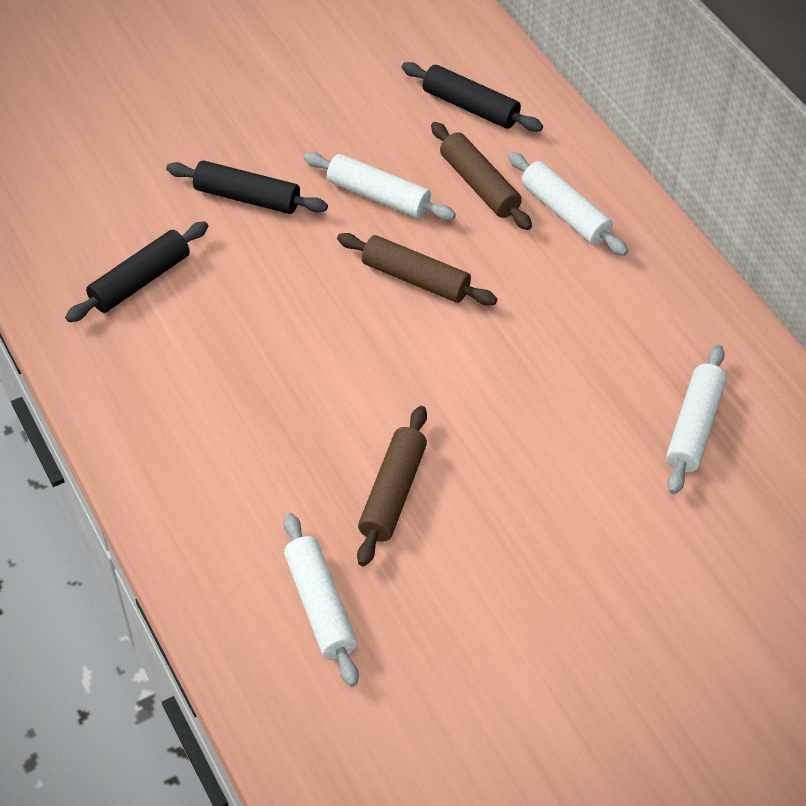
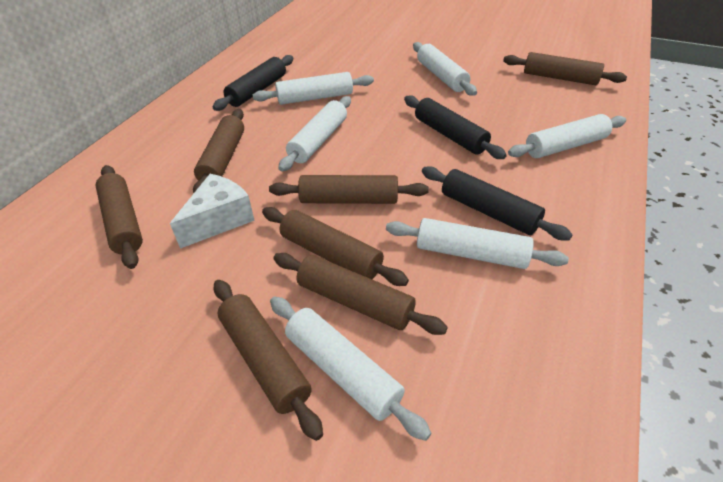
brown rolling pin: [337,233,497,306] [357,406,427,566] [431,122,532,230] = 3 -> [96,165,143,269] [193,109,244,193] [213,280,323,441] [262,207,409,286] [269,175,429,204] [273,253,448,335] [503,52,627,85] = 7
white cheese: none = 0 -> [170,174,255,249] = 1
white rolling pin: [283,513,359,687] [304,152,456,220] [508,152,628,256] [666,345,727,494] = 4 -> [253,72,374,105] [270,297,431,441] [278,96,351,171] [386,218,569,269] [413,42,477,96] [508,114,626,158] = 6

